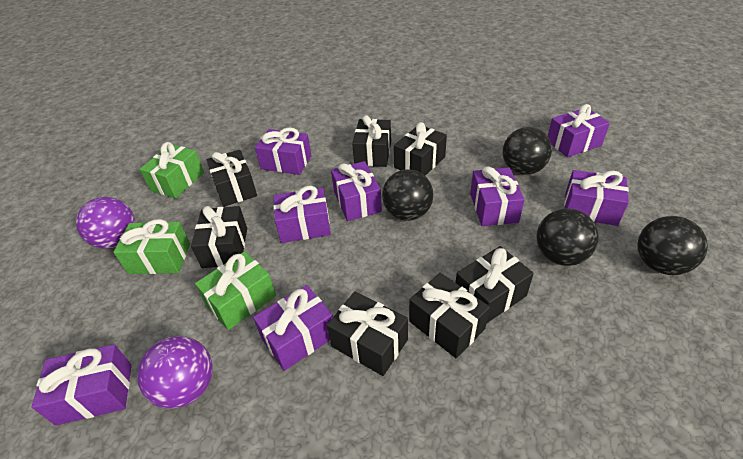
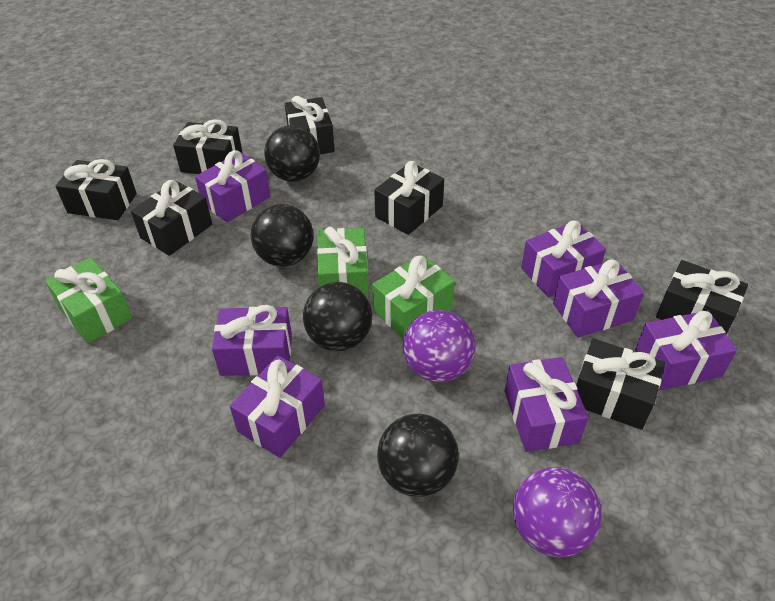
purple gift: [32,344,132,426] [253,285,333,371] [255,127,312,175] [273,186,331,243] [331,161,382,221] [470,167,525,226] [548,104,610,157] [564,170,629,226] = 8 -> [195,150,271,222] [212,305,292,376] [230,355,325,458] [504,357,589,452] [521,220,606,297] [553,259,644,338] [635,311,737,390] = 7

